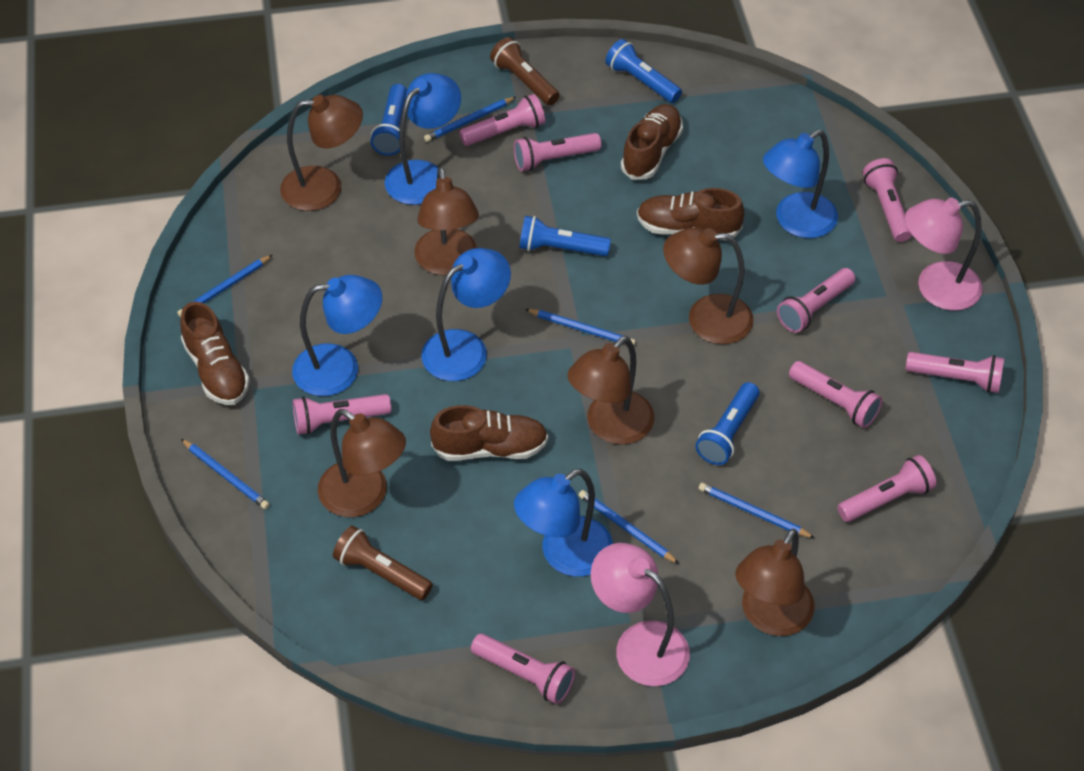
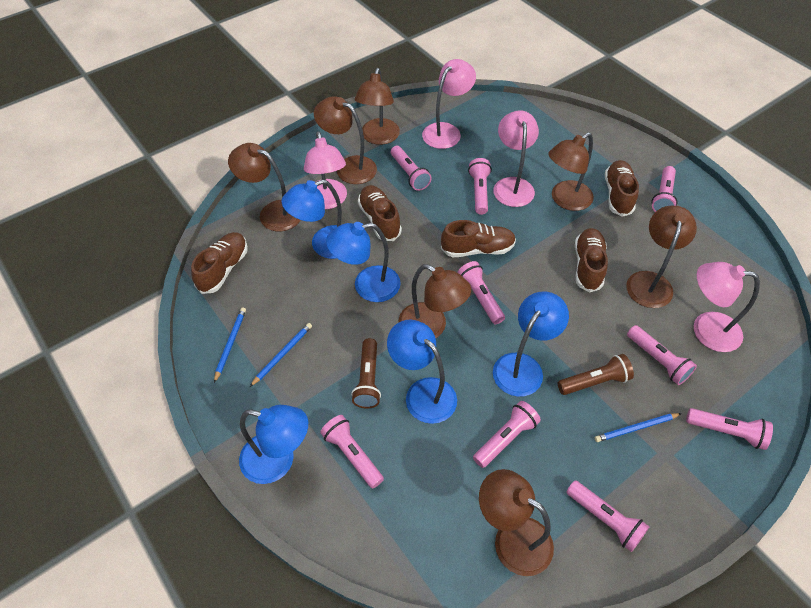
blue flashlight: [371,84,407,156] [519,216,611,256] [605,39,682,103] [695,382,759,465] = 4 -> none = 0
blue pencil: [177,255,272,317] [181,439,270,509] [424,97,516,142] [525,309,636,346] [579,490,679,564] [699,483,815,538] = 6 -> [214,308,246,383] [250,323,312,387] [595,413,682,442] = 3
brown lamp: [280,95,363,211] [317,409,406,517] [414,167,479,275] [567,336,655,445] [663,227,753,344] [735,529,815,636] = 6 -> [228,143,300,231] [314,96,377,184] [355,68,400,145] [398,264,471,338] [479,469,554,576] [548,132,594,211] [626,206,697,308] = 7
brown shoe: [180,302,250,405] [430,405,548,461] [621,104,683,180] [637,188,745,240] = 4 -> [191,232,248,294] [358,185,402,241] [441,220,516,258] [575,228,608,292] [605,160,639,217] = 5
pink lamp: [591,543,690,686] [905,198,983,310] = 2 -> [304,131,347,209] [422,59,476,149] [493,110,539,207] [694,262,760,352] = 4

